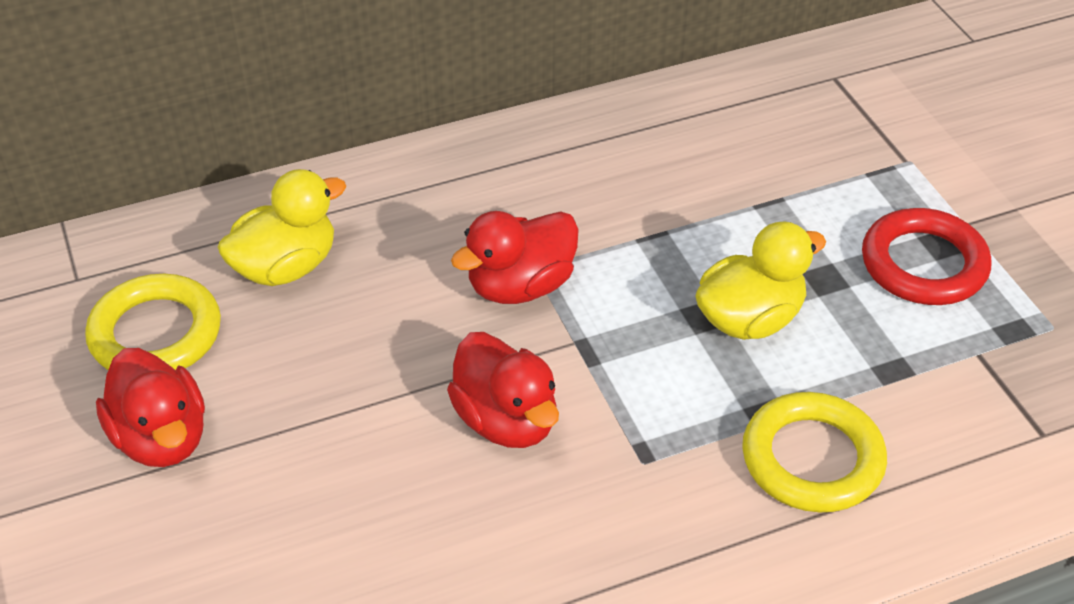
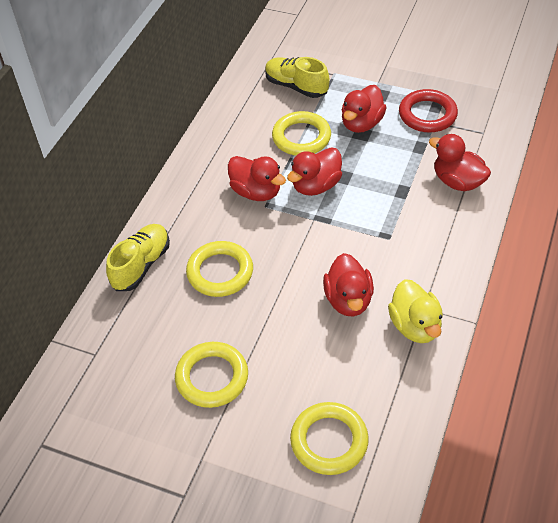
red duck: [96,348,205,467] [447,332,559,448] [451,211,579,304] = 3 -> [228,156,286,201] [287,147,342,196] [323,253,374,316] [342,85,387,133] [429,134,491,191] = 5
yellow duck: [217,169,346,286] [696,222,826,340] = 2 -> [388,279,443,343] = 1
yellow ring: [85,274,221,370] [742,392,887,512] = 2 -> [175,342,248,408] [186,241,253,297] [272,111,331,155] [290,402,369,475] = 4
yellow shoe: none = 0 -> [106,224,170,291] [265,57,330,98] = 2

